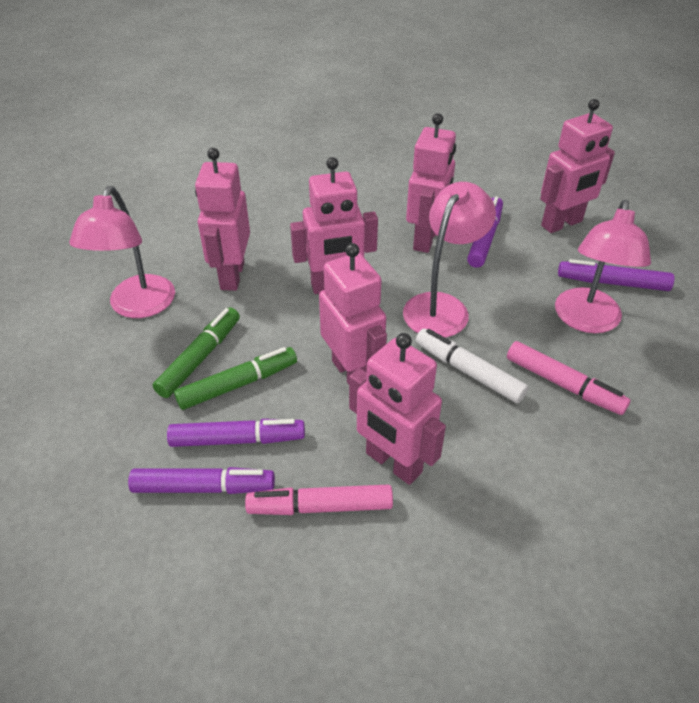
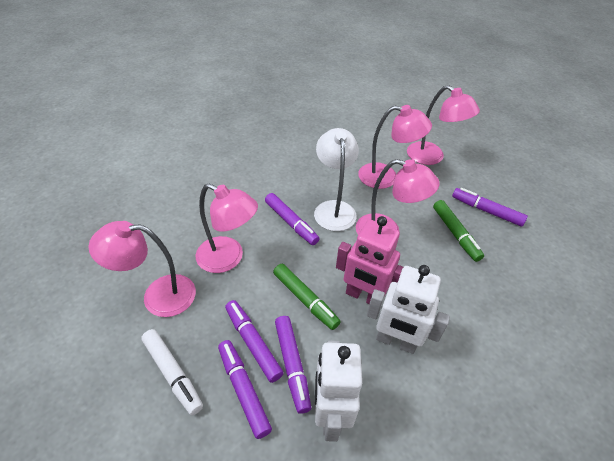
pink lamp: [69,186,175,318] [403,182,496,338] [555,200,651,333] = 3 -> [88,221,196,317] [196,183,258,273] [356,159,440,235] [358,105,432,189] [407,85,480,165] = 5
pink marker: [245,485,393,515] [507,341,630,415] = 2 -> none = 0
pink robot: [195,148,250,291] [290,157,378,294] [319,243,387,384] [349,333,446,485] [406,113,456,253] [540,99,615,233] = 6 -> [336,216,403,304] = 1
purple marker: [128,467,275,494] [167,419,305,447] [467,196,503,268] [558,259,675,291] = 4 -> [218,340,272,439] [225,300,284,383] [265,193,319,245] [275,316,312,414] [452,188,528,227] = 5
white lamp: none = 0 -> [314,128,359,231] = 1
white robot: none = 0 -> [315,340,362,442] [367,265,450,354] = 2

